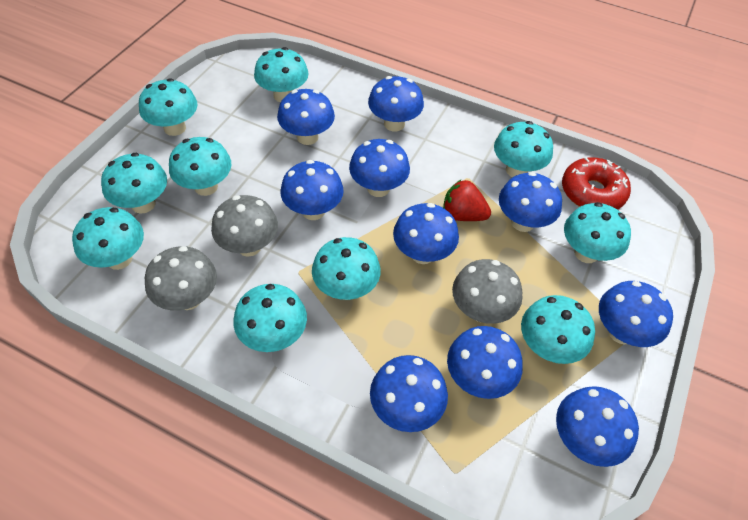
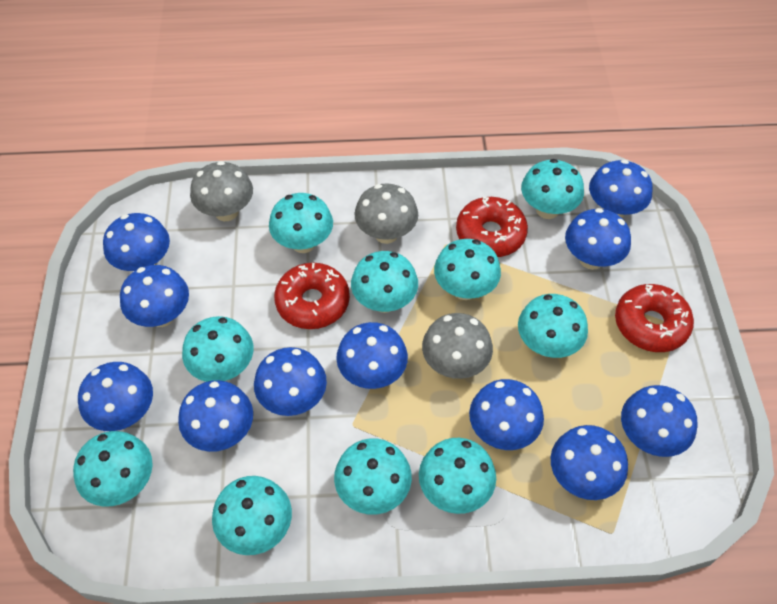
blue mushroom: [277,89,335,145] [280,160,344,220] [349,139,410,197] [368,76,424,131] [370,355,448,432] [393,203,459,264] [447,326,523,399] [499,172,562,232] [556,386,639,467] [599,281,673,347] = 10 -> [78,362,153,431] [103,213,170,271] [120,265,189,327] [178,380,253,452] [254,347,327,416] [336,322,408,389] [469,379,544,450] [551,425,628,500] [565,208,631,270] [589,159,653,218] [621,385,697,457] = 11
red donut: [562,157,631,210] = 1 -> [274,262,350,329] [456,197,528,257] [615,284,694,352] = 3
red strawberry: [443,179,491,221] = 1 -> none = 0

